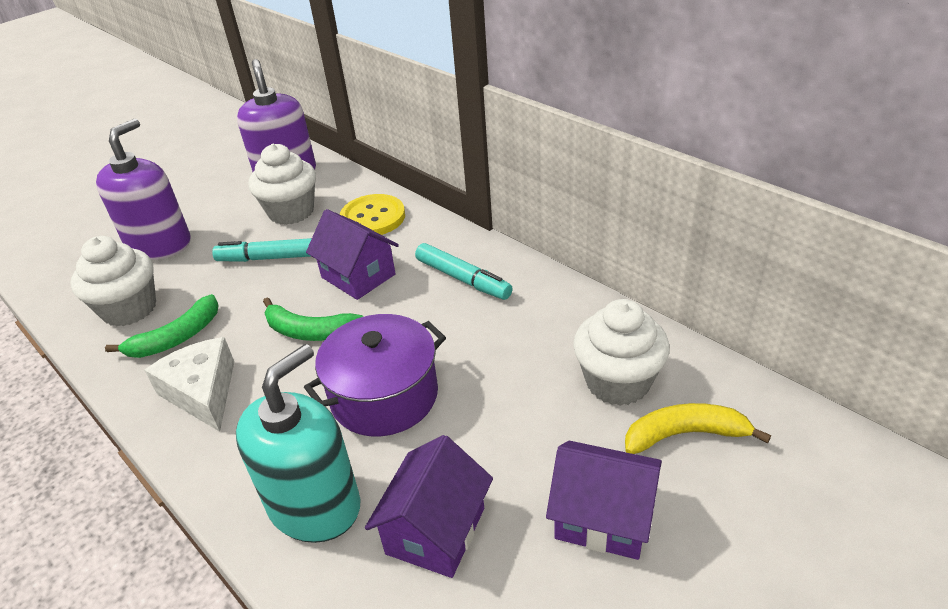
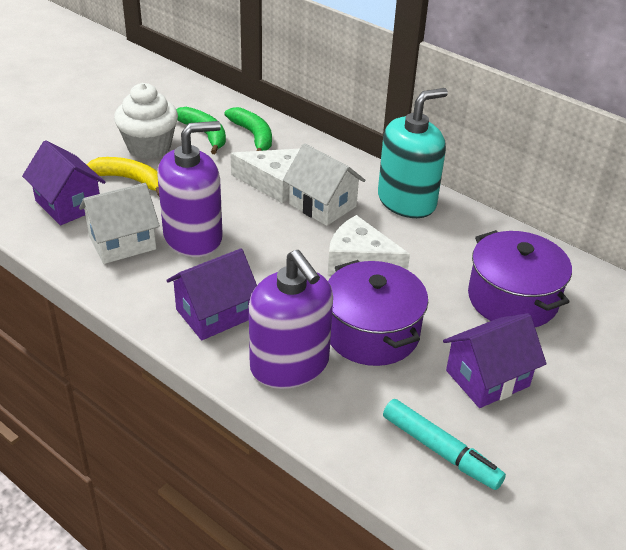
purple pot: [304,314,446,436] = 1 -> [328,260,428,366] [468,230,572,327] = 2
turquoise marker: [212,238,312,262] [415,243,513,300] = 2 -> [383,399,506,490] = 1
white cheese: [144,337,234,432] = 1 -> [230,149,300,203] [328,215,410,275] = 2
white cupcake: [70,236,156,327] [248,144,316,225] [573,299,670,406] = 3 -> [114,83,178,159] = 1
white house: none = 0 -> [79,183,160,264] [283,143,366,226] = 2
yellow button: [340,194,405,235] = 1 -> none = 0

